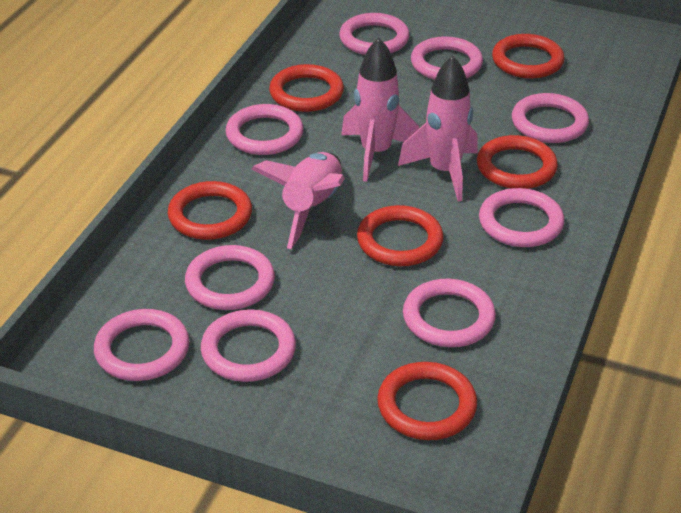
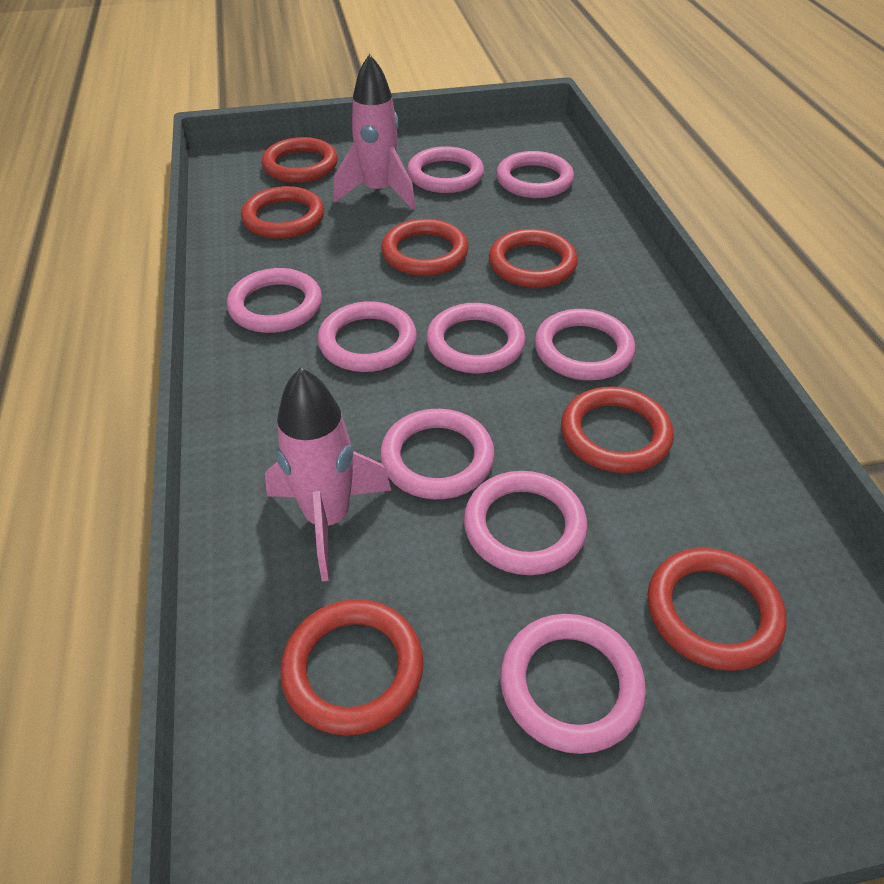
pink rocket: [251,152,345,249] [341,38,419,182] [398,55,478,202] = 3 -> [265,367,392,581] [333,54,416,210] = 2
red ring: [168,181,252,240] [269,64,344,112] [357,205,444,266] [377,362,477,440] [477,135,558,189] [492,34,565,78] = 6 -> [241,186,324,239] [262,137,338,183] [280,599,424,736] [381,219,469,276] [489,229,578,288] [561,387,674,473] [648,548,787,671] = 7

